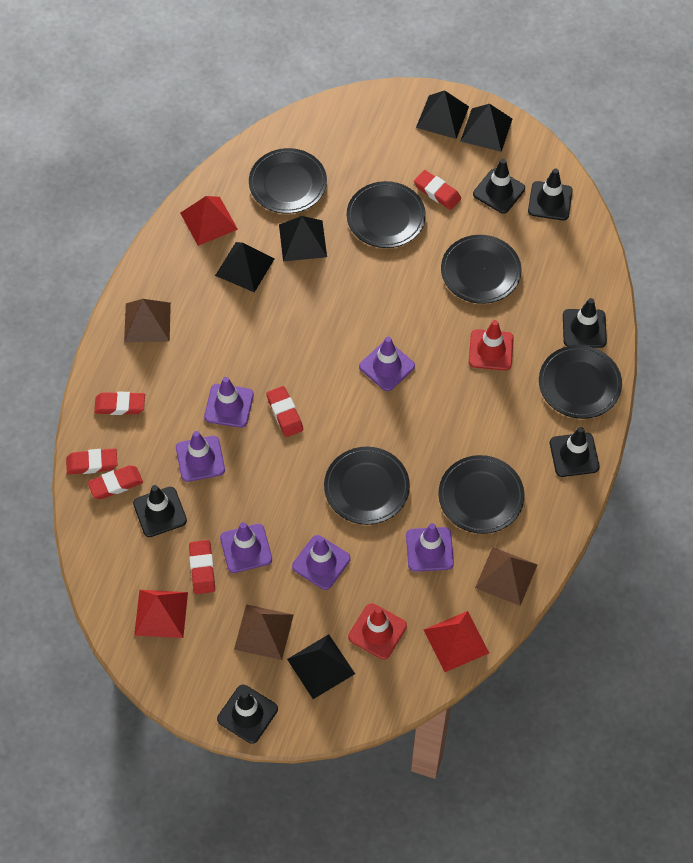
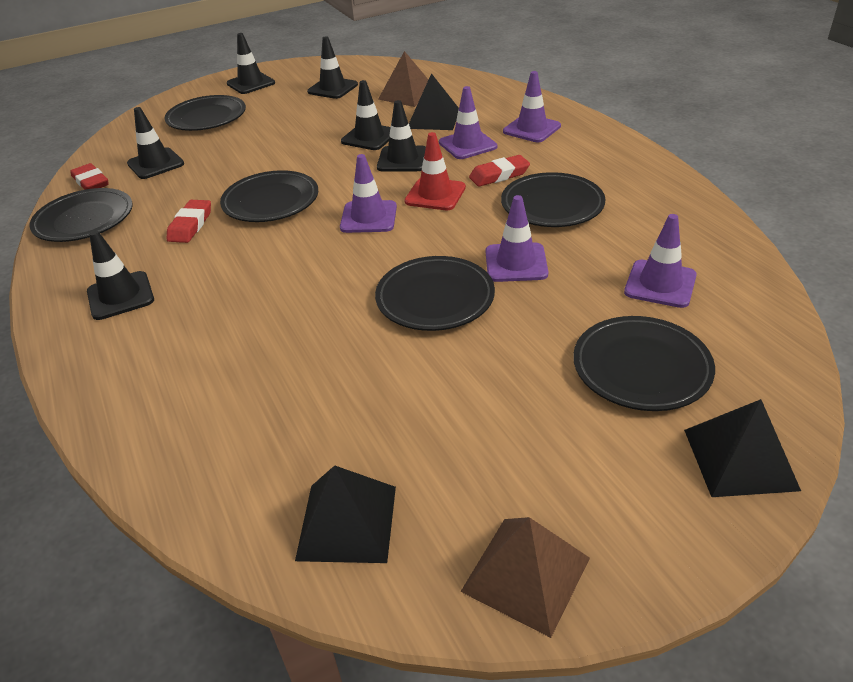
black pyramid: [215,242,275,292] [279,216,327,261] [287,634,355,699] [416,90,469,139] [460,104,512,152] = 5 -> [295,465,396,563] [409,73,459,130] [684,399,801,497] = 3
brown pyramid: [124,299,171,342] [234,604,294,660] [475,547,538,606] = 3 -> [378,51,428,107] [460,517,590,638] = 2
purple traffic cone: [176,431,225,482] [204,377,254,428] [220,522,272,573] [292,535,350,590] [359,337,415,391] [406,523,454,572] = 6 -> [340,154,397,233] [439,86,497,159] [486,195,548,282] [503,71,561,142] [624,214,697,308] = 5
red eraser: [66,448,117,475] [87,465,143,499] [94,392,145,415] [189,540,215,594] [266,386,303,437] [414,170,461,210] = 6 -> [70,163,109,190] [167,200,211,243] [469,155,530,187] = 3
red pyramid: [134,590,188,638] [180,196,238,246] [424,611,489,672] = 3 -> none = 0
red traffic cone: [348,603,407,659] [469,320,514,370] = 2 -> [404,132,466,210] = 1

